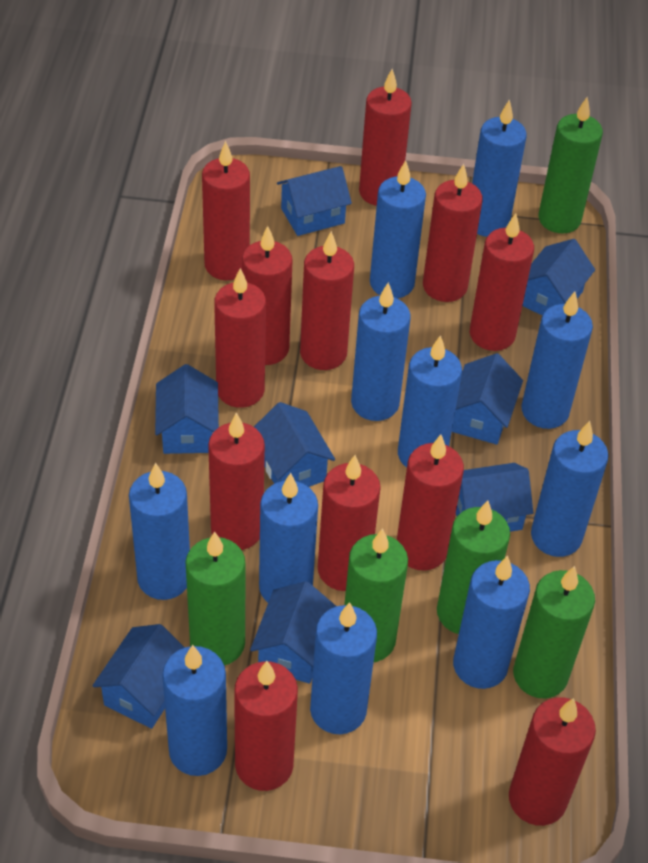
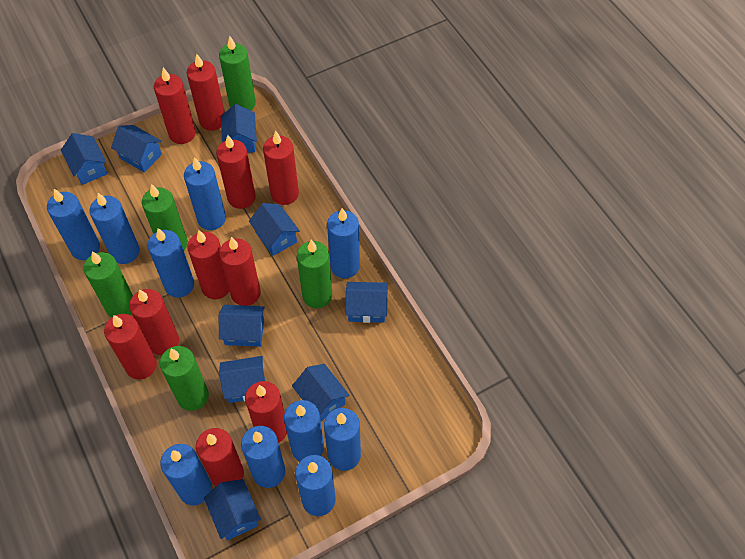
blue candle: [129,463,190,600] [162,645,227,776] [259,473,318,602] [310,602,377,734] [351,282,410,421] [370,160,426,298] [398,335,462,468] [453,556,530,689] [472,99,527,237] [521,292,593,429] [531,421,608,557] = 11 -> [47,189,100,260] [89,193,140,264] [147,228,194,298] [160,444,212,505] [184,157,226,230] [241,426,285,488] [284,400,324,461] [295,455,336,516] [324,408,361,471] [327,208,360,278] = 10
blue house: [93,624,185,729] [155,364,219,454] [250,581,336,684] [254,402,335,487] [277,166,352,236] [452,353,523,445] [456,463,533,532] [522,239,595,315] = 8 -> [61,133,107,185] [111,125,162,172] [204,479,261,541] [219,305,265,347] [219,356,265,403] [221,104,257,153] [249,203,300,256] [292,364,349,421] [346,282,388,323] = 9
red candle: [202,141,250,280] [208,413,265,550] [214,268,266,408] [234,661,298,791] [242,226,293,365] [300,231,354,370] [318,455,381,591] [359,69,412,206] [397,435,464,571] [423,164,483,302] [470,213,534,351] [509,697,596,826] = 12 -> [104,314,157,379] [129,289,179,355] [154,68,196,144] [187,54,225,131] [187,230,229,299] [196,428,244,486] [216,135,256,209] [219,237,261,306] [245,381,287,443] [263,131,299,205] = 10

